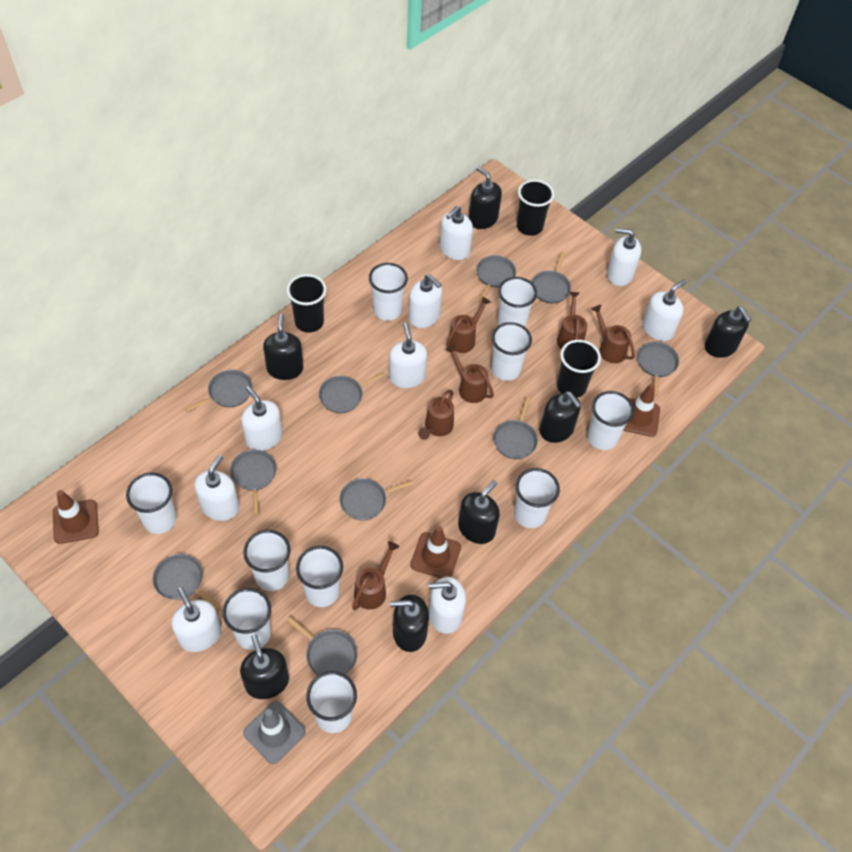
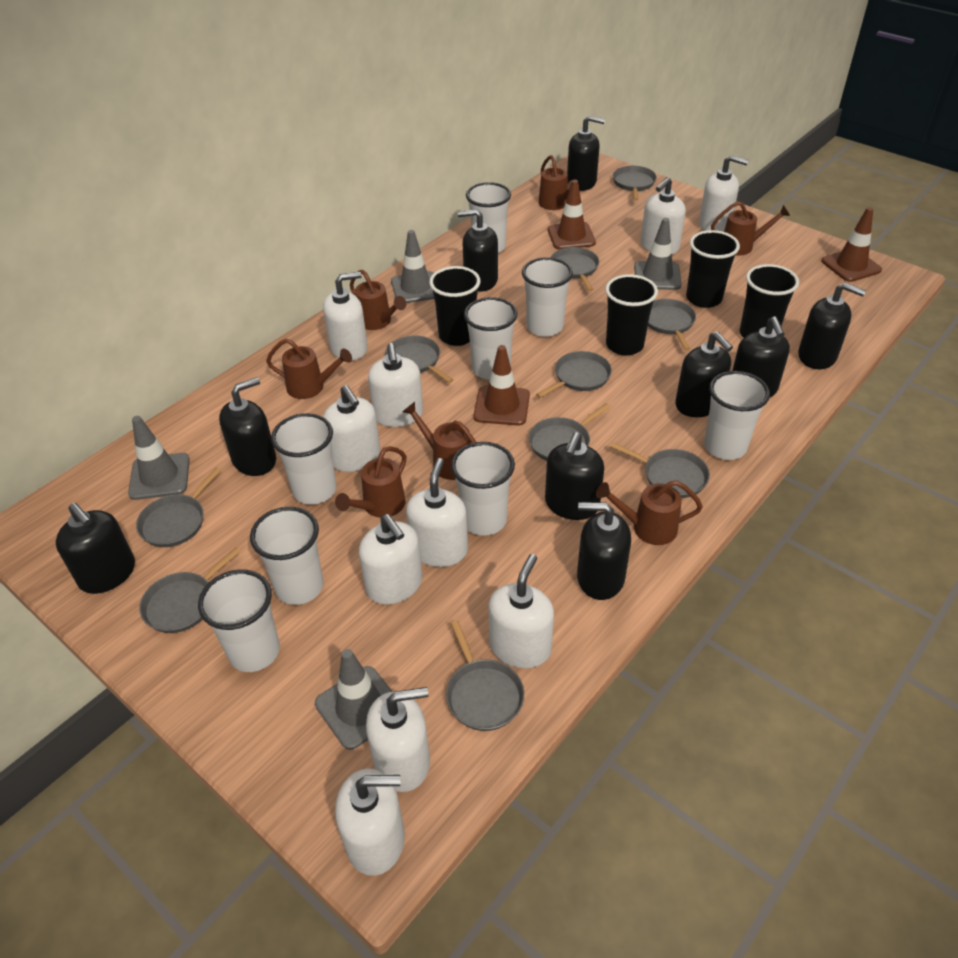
black cup: [287,274,326,333] [517,180,554,236] [557,340,601,398] = 3 -> [429,266,481,346] [605,274,658,355] [686,230,740,308] [740,264,799,338] = 4
black soap dispenser: [240,634,289,699] [263,314,304,380] [390,594,429,652] [458,480,500,544] [468,166,502,229] [540,392,581,443] [705,307,751,358] = 7 -> [56,503,135,594] [219,377,276,476] [458,209,498,292] [545,432,604,520] [567,115,605,191] [577,502,631,600] [675,331,733,417] [732,316,790,397] [798,283,866,369] = 9
brown watering can: [352,541,399,610] [418,390,454,440] [445,344,494,403] [446,296,491,353] [557,292,587,349] [591,305,635,363] = 6 -> [266,339,352,399] [335,446,407,518] [350,270,407,330] [403,402,476,480] [539,155,572,210] [596,480,703,545] [711,201,790,255] = 7
grey traffic cone: [243,701,306,764] = 1 -> [128,416,190,500] [315,649,392,750] [391,230,434,303] [634,218,682,290] = 4
white cup: [126,473,176,534] [222,588,271,650] [243,530,291,591] [296,546,343,607] [306,671,357,733] [369,263,408,321] [491,322,532,381] [498,277,537,327] [514,468,560,528] [587,391,634,450] = 10 -> [198,569,280,672] [250,507,323,605] [271,413,336,504] [451,442,515,536] [464,297,517,380] [466,182,511,253] [522,257,573,337] [704,371,770,460] = 8
white soap dispenser: [172,587,221,652] [195,455,239,521] [241,386,282,451] [389,323,427,388] [408,274,442,328] [429,577,466,634] [439,206,473,260] [607,228,641,286] [642,280,686,341] = 9 -> [323,272,368,361] [323,385,380,472] [335,768,405,876] [359,514,422,605] [366,687,430,792] [368,343,423,427] [406,458,468,567] [488,554,554,668] [640,177,686,254] [699,155,748,232] = 10

